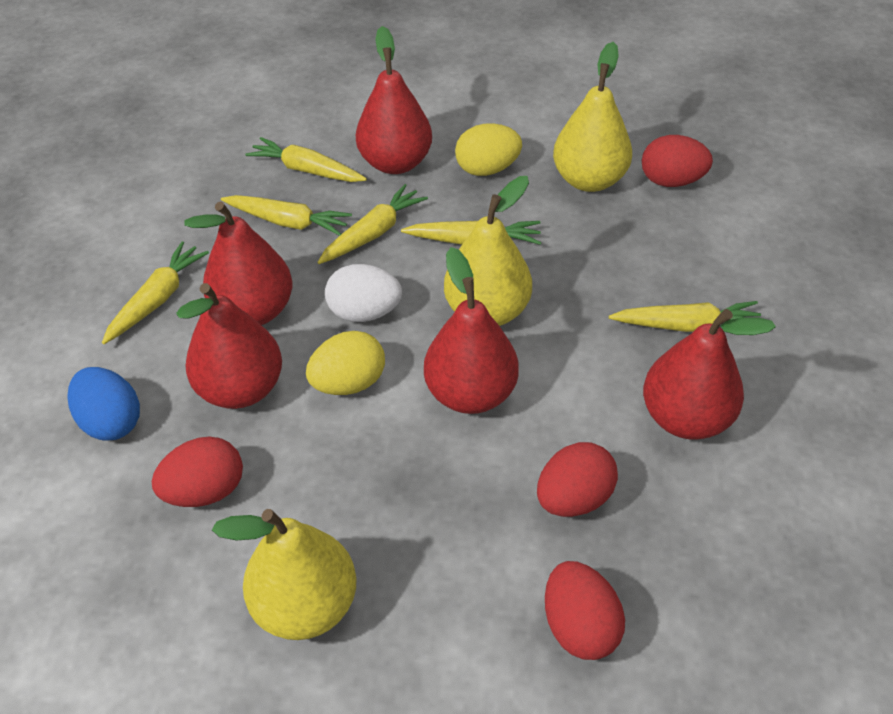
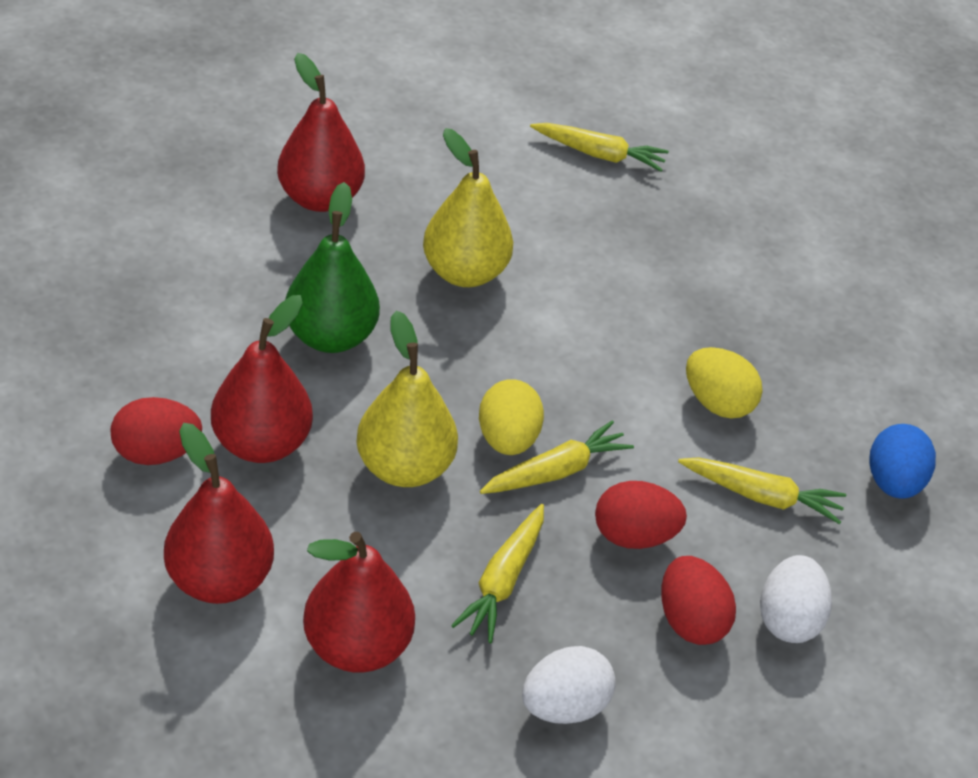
green pear: none = 0 -> [285,182,380,353] = 1
red egg: [151,436,243,507] [537,442,618,517] [545,561,625,660] [642,135,713,187] = 4 -> [111,397,202,465] [595,481,687,549] [661,556,736,645] = 3
red pear: [176,283,282,409] [184,201,293,325] [356,26,432,174] [424,247,519,414] [643,309,776,440] = 5 -> [164,423,274,604] [211,295,313,463] [277,53,365,212] [303,532,415,673] = 4
white egg: [325,264,402,322] = 1 -> [522,646,616,724] [760,555,832,643] = 2
yellow carrot: [102,241,209,344] [221,195,352,236] [245,137,367,182] [317,184,428,264] [401,221,542,245] [609,301,761,332] = 6 -> [451,504,544,643] [480,420,634,494] [530,123,669,172] [678,457,846,524] = 4
yellow pear: [212,509,357,640] [444,176,532,326] [553,42,632,192] = 3 -> [356,311,458,487] [423,128,513,287] = 2

